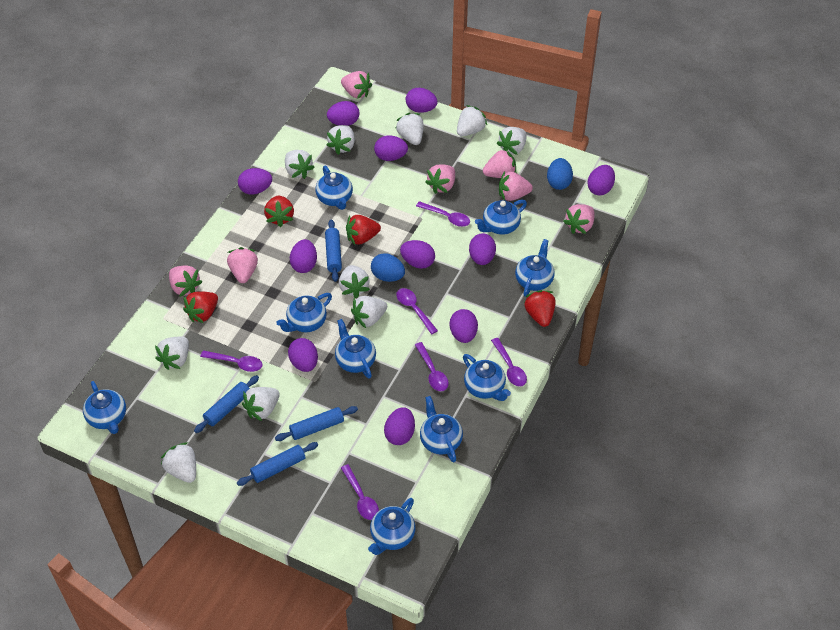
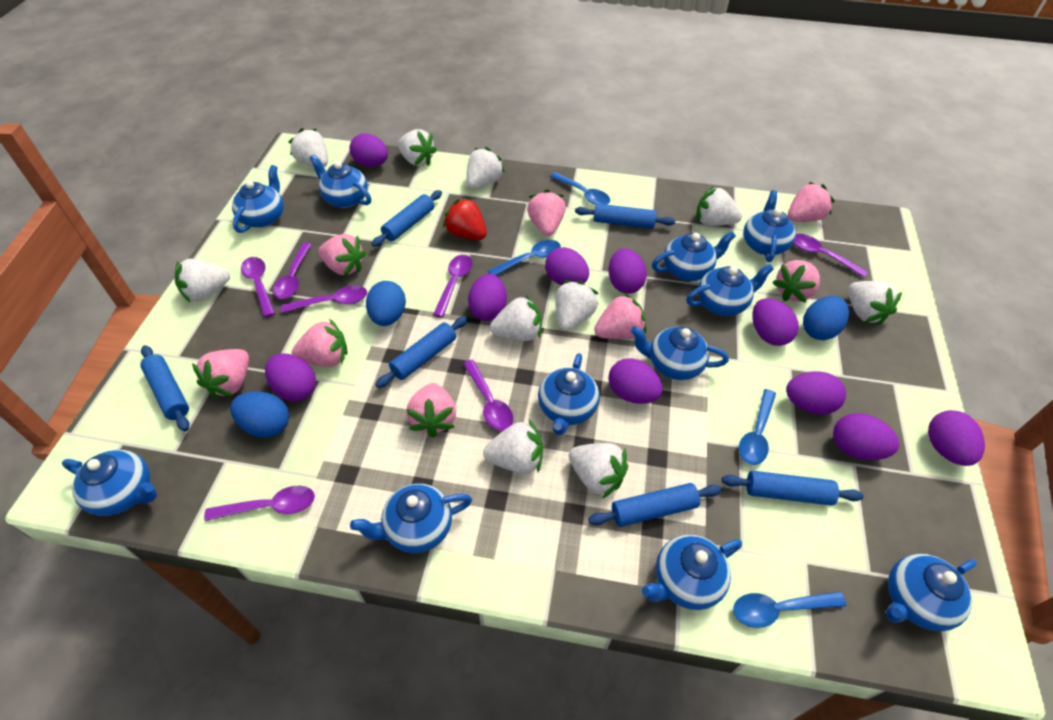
blue egg: [371,253,405,282] [547,158,573,190] = 2 -> [230,391,289,438] [366,281,406,326] [803,296,849,340] = 3
blue rolling pin: [194,375,259,433] [237,442,318,486] [275,406,358,441] [325,220,342,282] = 4 -> [140,345,190,431] [372,190,442,247] [375,316,468,388] [575,204,675,229] [588,483,721,527] [722,471,864,506] = 6
blue spoon: none = 0 -> [488,240,561,275] [550,172,610,205] [733,591,846,628] [739,389,776,465] = 4
blue teapot: [83,381,126,434] [276,293,332,332] [316,166,353,210] [335,319,376,379] [368,498,415,555] [420,396,463,462] [463,354,511,401] [475,200,527,235] [515,239,555,297] = 9 -> [62,450,157,516] [232,165,284,233] [309,154,371,208] [350,483,472,553] [538,353,600,435] [631,326,729,380] [642,534,742,610] [652,231,735,281] [686,264,774,316] [743,190,796,262] [885,554,977,631] = 11
pink strawberry: [169,265,202,297] [227,247,258,283] [341,71,372,99] [425,164,455,194] [483,148,516,178] [499,171,533,201] [563,204,595,234] = 7 -> [192,349,249,399] [292,319,348,367] [318,234,366,276] [406,383,456,438] [527,190,566,236] [594,293,646,339] [772,260,820,303] [788,182,835,222] = 8
purple egg: [238,168,272,195] [288,338,318,372] [290,239,317,273] [327,101,360,126] [374,136,408,161] [384,407,415,445] [400,240,435,269] [406,88,438,113] [450,309,478,343] [469,234,496,265] [587,165,615,195] = 11 -> [265,353,316,402] [350,134,388,167] [468,274,507,321] [545,247,589,285] [608,248,647,294] [608,358,662,404] [752,298,799,346] [786,371,846,414] [833,413,899,460] [928,410,985,466] = 10
purple spoon: [200,350,263,372] [341,464,379,520] [396,288,438,334] [415,342,449,391] [416,201,470,227] [491,338,527,387] = 6 -> [204,486,315,521] [241,257,275,317] [273,242,312,299] [281,285,367,313] [433,255,472,317] [463,359,513,431] [794,234,868,277] = 7
red strawberry: [183,291,218,323] [264,196,294,227] [346,215,381,245] [524,290,555,327] = 4 -> [443,197,487,240] = 1

